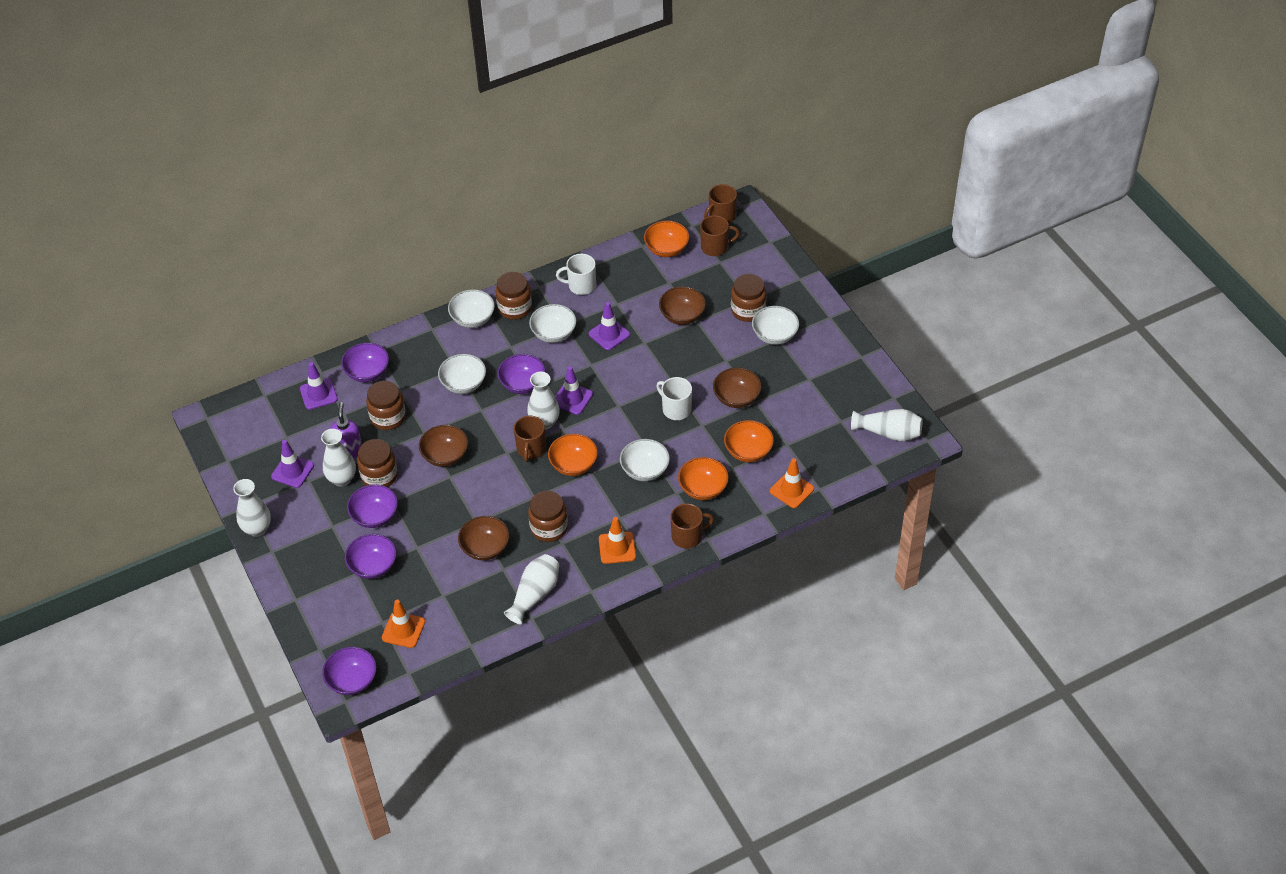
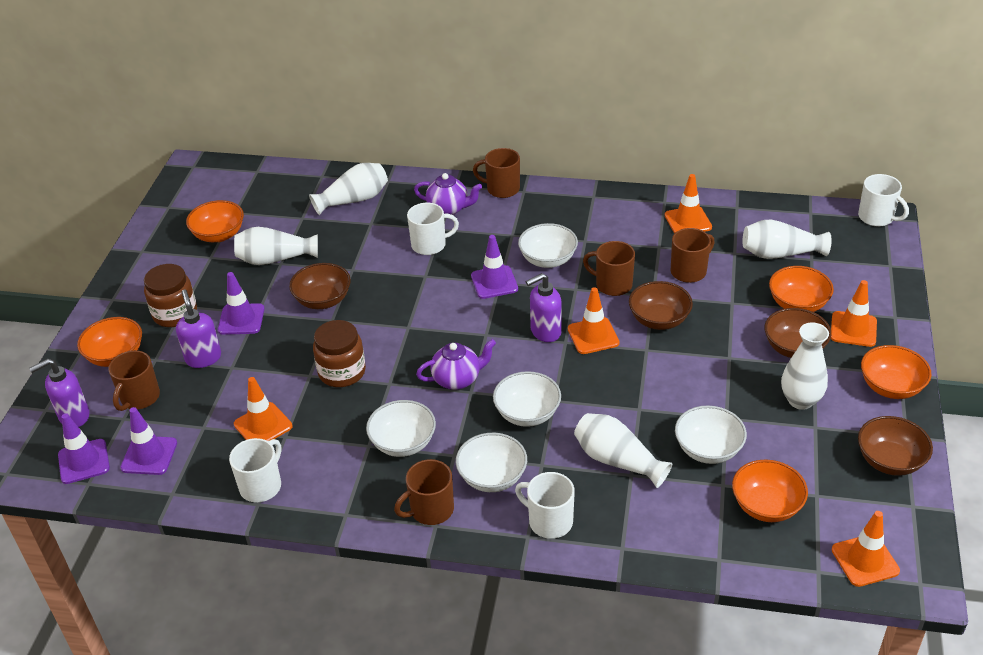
brown jar: [357,439,398,487] [366,381,406,430] [496,272,532,320] [528,491,568,542] [731,274,766,322] = 5 -> [144,264,197,327] [313,320,366,387] = 2
brown mug: [514,416,546,462] [670,503,714,549] [700,215,740,256] [704,184,737,224] = 4 -> [109,350,160,411] [394,459,454,525] [473,148,520,198] [583,241,635,296] [671,228,715,283] = 5
orange bowl: [548,434,598,476] [644,221,689,257] [678,457,729,500] [724,420,774,462] = 4 -> [77,317,142,367] [186,200,244,242] [732,459,808,522] [769,266,834,312] [861,345,932,399] = 5
orange traffic cone: [382,600,425,648] [599,517,636,564] [770,458,814,508] = 3 -> [234,377,292,441] [568,287,620,354] [665,174,712,234] [831,280,877,347] [832,511,900,587] = 5
purple bowl: [322,647,377,695] [341,343,389,382] [345,534,396,579] [347,484,398,528] [497,354,546,394] = 5 -> none = 0
purple soap dispenser: [330,402,362,458] = 1 -> [29,358,89,427] [176,289,221,368] [526,273,562,342] = 3
purple teapot: none = 0 -> [414,173,482,215] [416,339,496,390] = 2
white mug: [556,254,596,295] [656,377,692,420] = 2 -> [229,438,282,502] [407,203,459,255] [515,472,575,539] [858,174,909,227] = 4

